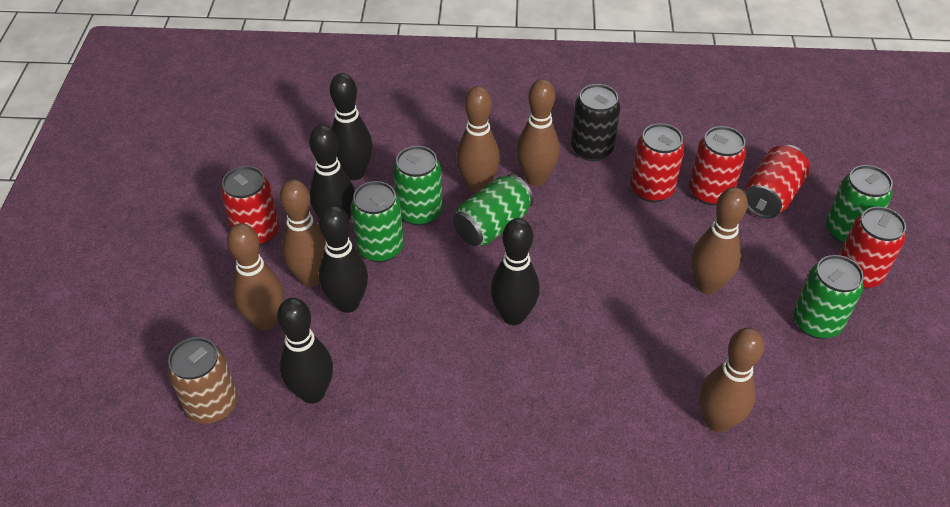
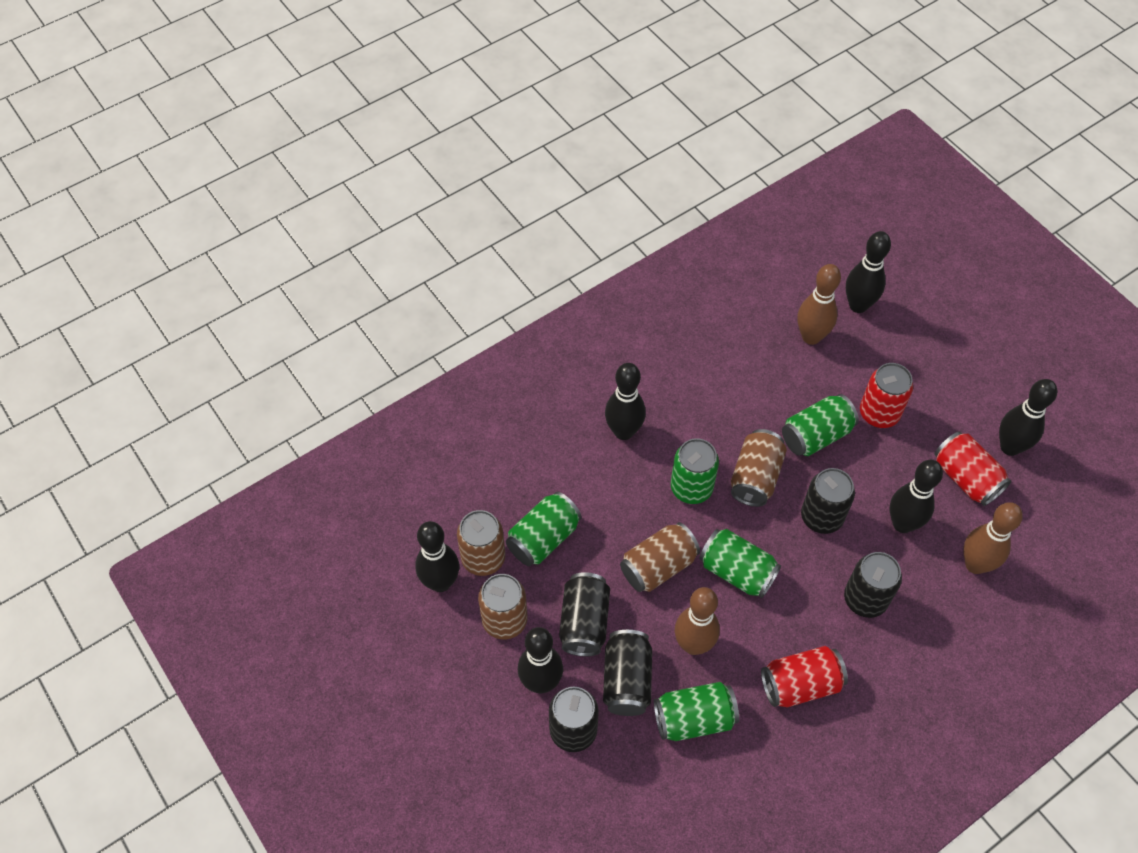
black bowling pin: [277,298,333,404] [309,125,355,220] [319,205,368,313] [330,73,372,180] [490,218,540,325] = 5 -> [415,521,459,592] [518,627,563,693] [605,363,646,440] [846,231,891,313] [890,460,943,533] [999,379,1057,456] = 6
black can: [571,84,620,161] = 1 -> [549,687,599,752] [559,572,610,656] [603,630,652,716] [801,468,855,534] [844,552,902,618] = 5
brown bowling pin: [227,223,283,330] [280,179,326,287] [456,86,500,193] [516,79,560,186] [691,187,748,295] [699,328,764,433] = 6 -> [675,587,720,655] [798,264,841,345] [963,502,1023,574] = 3
brown can: [167,337,238,424] = 1 -> [457,510,505,576] [478,574,527,640] [620,522,700,592] [731,429,787,507] = 4
red can: [221,166,279,246] [630,123,685,202] [689,126,747,206] [745,145,810,219] [839,207,906,289] = 5 -> [761,646,848,707] [860,363,913,428] [935,431,1011,506] = 3

